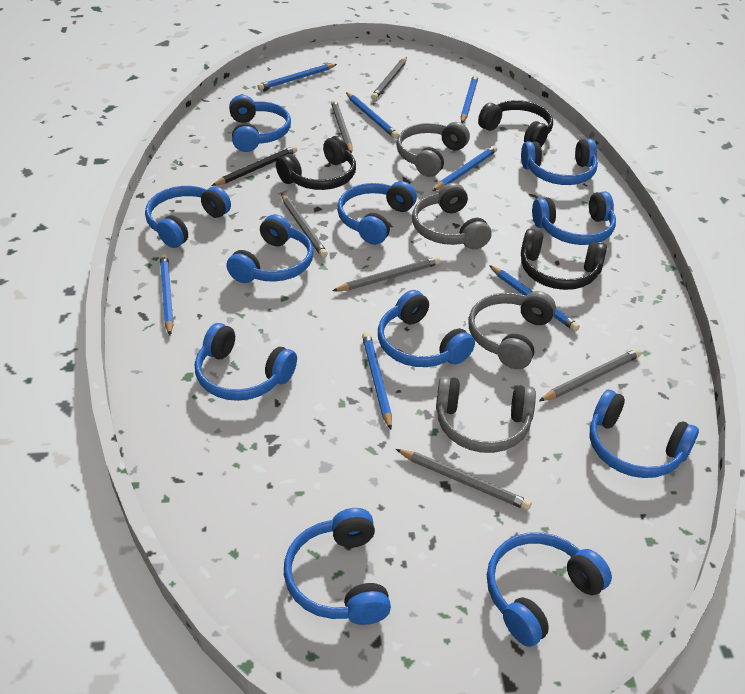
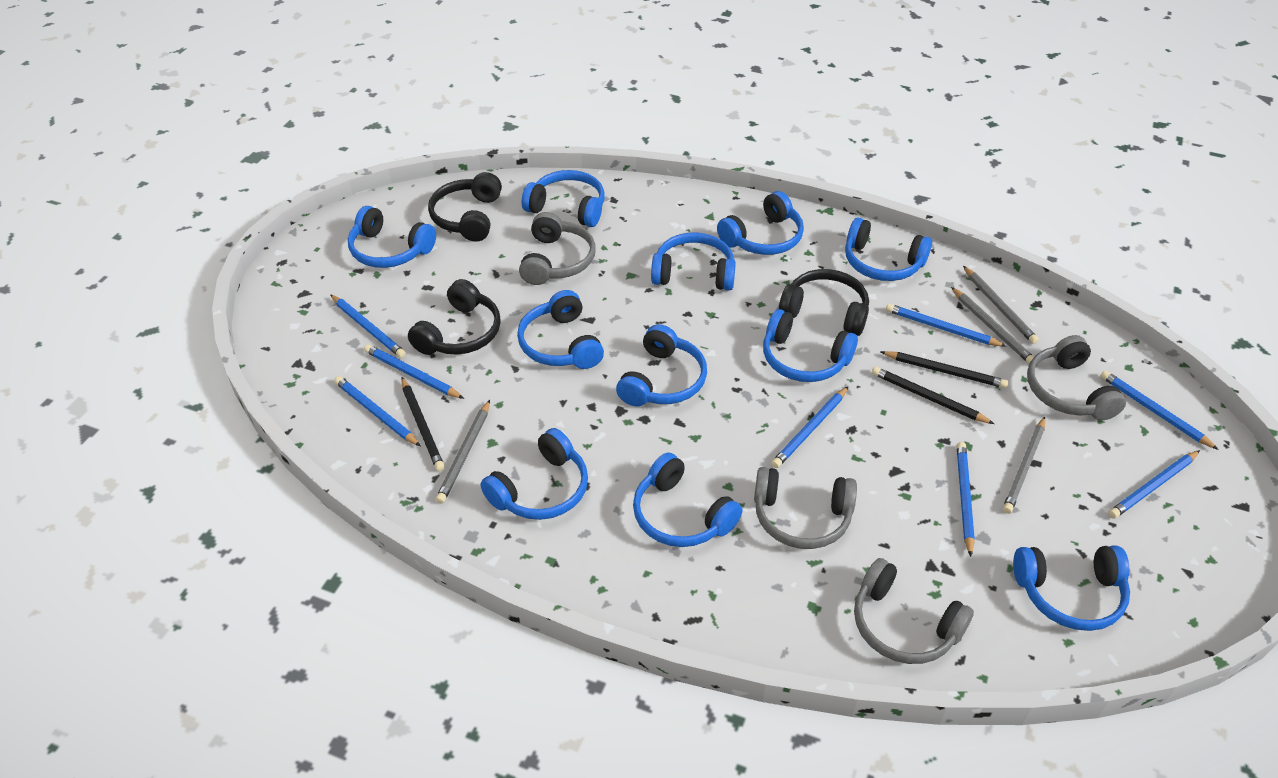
black pencil: [211,146,297,186] = 1 -> [401,377,445,471] [872,366,994,424] [880,351,1008,388] = 3
blue pencil: [160,254,174,335] [257,64,337,90] [346,92,399,139] [362,332,392,430] [433,146,498,191] [461,75,478,123] [489,265,580,331] = 7 -> [330,294,406,358] [334,376,421,446] [364,344,464,399] [771,387,848,468] [886,303,1007,347] [957,442,975,557] [1100,370,1219,450] [1108,450,1200,519] = 8
grey pencil: [281,193,328,258] [331,100,353,154] [332,256,441,291] [371,57,407,100] [396,449,531,510] [539,349,641,401] = 6 -> [436,400,490,503] [951,287,1034,364] [963,266,1039,344] [1003,417,1045,514] = 4

